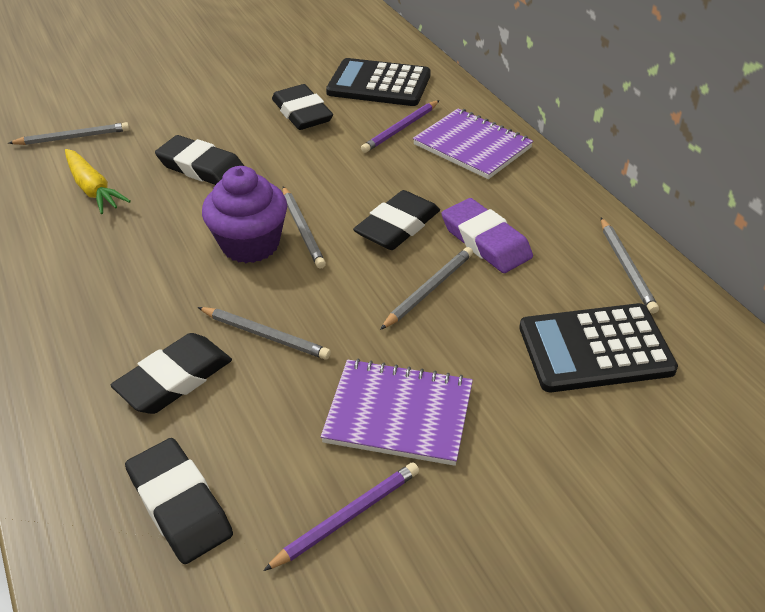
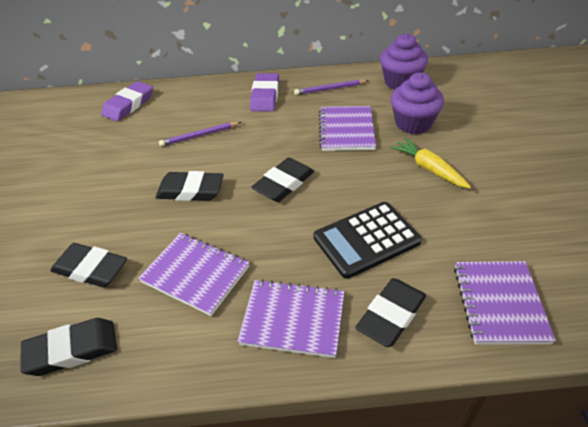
black calculator: [326,58,430,106] [519,303,678,392] = 2 -> [314,202,422,279] = 1
grey pencil: [9,122,130,145] [198,307,331,359] [283,186,326,269] [380,247,473,330] [601,218,659,314] = 5 -> none = 0
purple cupcake: [202,166,287,263] = 1 -> [380,33,428,90] [391,72,444,134] = 2
purple eraser: [441,198,533,273] = 1 -> [101,81,153,121] [250,73,279,112] = 2
purple notebook: [321,359,473,466] [413,108,533,179] = 2 -> [138,233,250,316] [237,279,345,358] [319,106,376,151] [454,261,556,345] = 4

